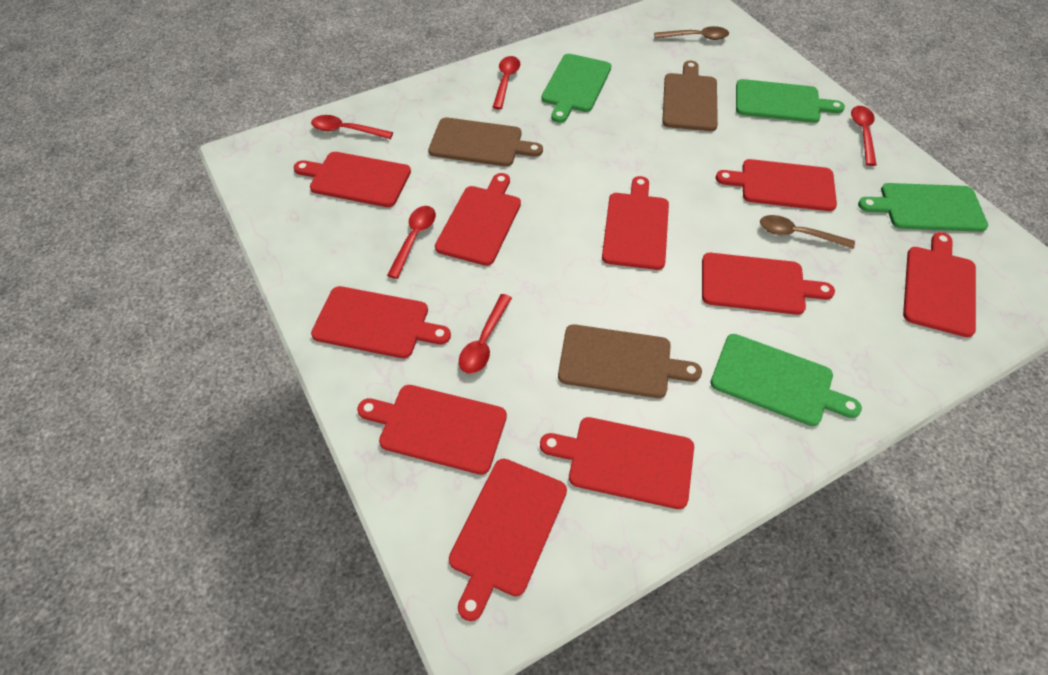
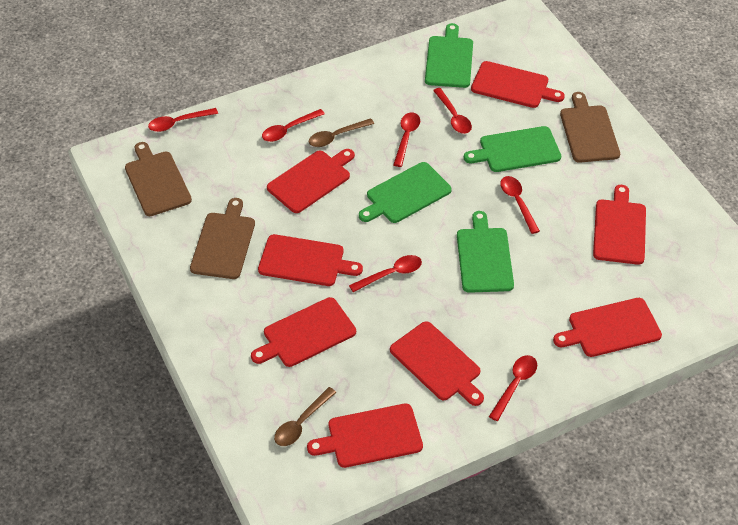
red cutting board: [294,152,411,207] [311,286,451,358] [357,385,507,475] [435,173,521,266] [449,459,567,621] [540,417,694,509] [602,176,669,270] [702,253,835,315] [716,159,837,211] [903,232,976,337] = 10 -> [251,297,356,367] [258,234,363,286] [267,149,355,213] [307,404,423,468] [390,321,484,406] [471,61,565,108] [553,298,662,357] [593,185,646,265] = 8
red spoon: [311,115,393,139] [387,206,436,279] [459,294,512,374] [492,56,520,109] [851,106,877,166] = 5 -> [148,108,218,132] [262,109,325,142] [349,255,422,292] [393,112,420,167] [433,88,472,134] [489,355,537,421] [500,176,540,234] = 7

